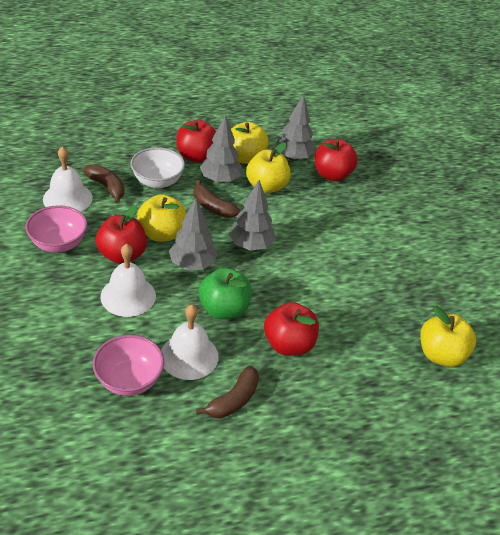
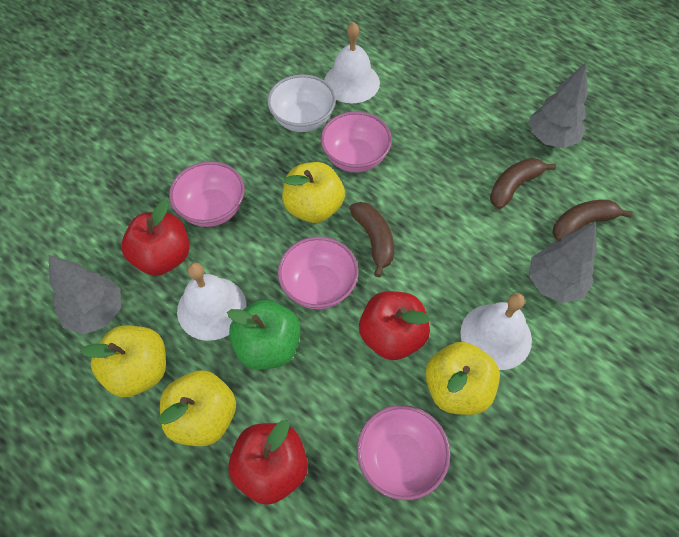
grey tree: [169,198,217,270] [200,115,242,183] [229,180,275,251] [275,94,315,161] = 4 -> [49,255,121,335] [529,222,597,303] [530,62,588,148] = 3
pink bowl: [26,205,87,253] [93,335,164,396] = 2 -> [169,161,245,227] [278,237,358,310] [320,111,392,172] [357,405,450,500] = 4
red apple: [96,205,147,264] [176,120,216,162] [264,302,319,356] [315,139,358,181] = 4 -> [121,200,190,276] [228,420,308,505] [359,291,431,360] = 3

